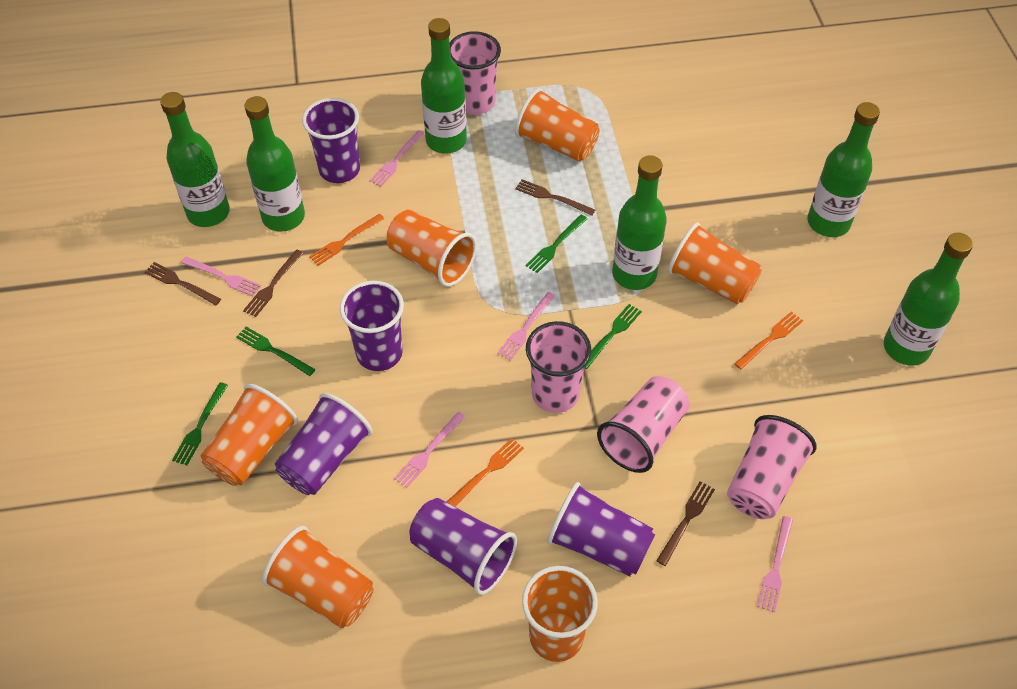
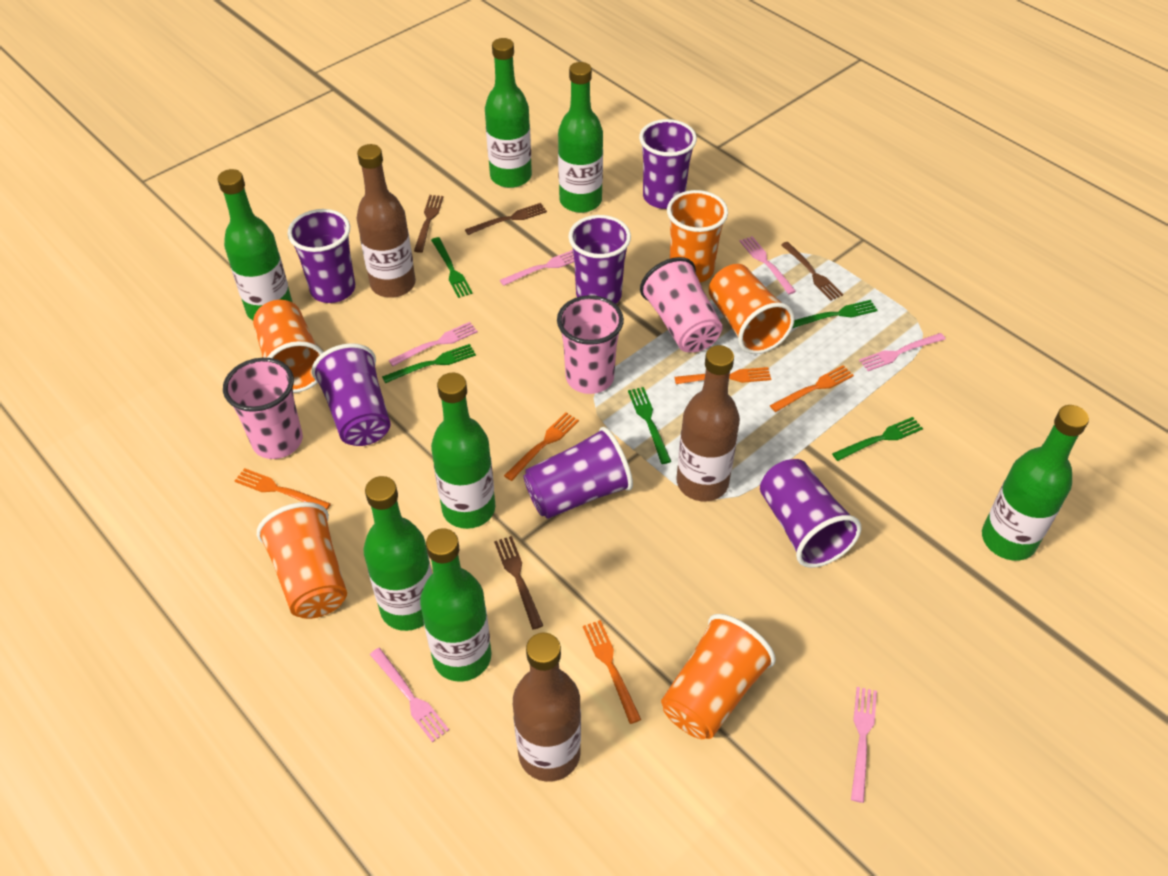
brown bottle: none = 0 -> [357,144,416,298] [513,633,581,782] [676,345,740,501] = 3
green bottle: [160,92,230,227] [244,96,305,232] [421,18,467,154] [612,155,667,290] [808,102,880,237] [884,233,973,366] = 6 -> [218,169,293,320] [364,476,432,631] [420,528,492,682] [431,373,495,529] [485,38,532,188] [558,62,603,213] [982,405,1089,561] = 7
green fork: [172,382,228,465] [236,327,316,376] [526,215,587,273] [584,304,642,369] = 4 -> [382,344,476,383] [431,237,473,298] [628,387,671,464] [793,300,878,328] [832,417,923,461] = 5
orange cup: [201,384,298,486] [262,526,373,628] [387,210,477,287] [515,88,600,161] [522,566,598,662] [668,222,762,304] = 6 -> [253,300,323,393] [257,502,347,619] [661,614,776,739] [667,190,728,282] [709,264,795,354] = 5
orange fork: [309,214,384,266] [447,438,524,506] [734,311,803,370] = 3 -> [235,468,331,510] [504,412,579,481] [583,620,641,724] [674,367,771,384] [770,365,854,412] = 5
pink cup: [449,31,501,115] [526,321,591,413] [597,376,690,473] [727,415,817,519] = 4 -> [223,358,303,459] [557,295,624,394] [640,257,723,352] = 3
pink fork: [181,257,261,296] [370,130,425,187] [394,412,465,488] [497,292,555,361] [757,516,793,612] = 5 -> [370,648,449,742] [389,322,478,366] [500,250,574,286] [740,236,796,294] [851,687,877,803] [859,333,946,371] = 6
purple cup: [275,393,372,495] [302,98,360,183] [340,281,404,371] [409,498,517,595] [547,482,655,576] = 5 -> [288,209,355,303] [312,343,391,446] [524,427,633,519] [568,215,631,304] [639,119,697,209] [760,459,862,568] = 6

